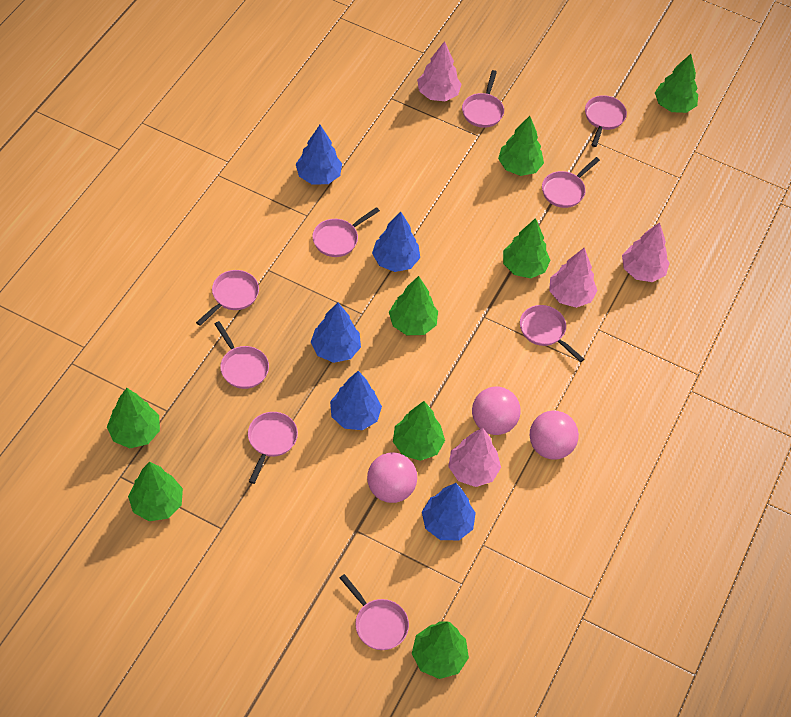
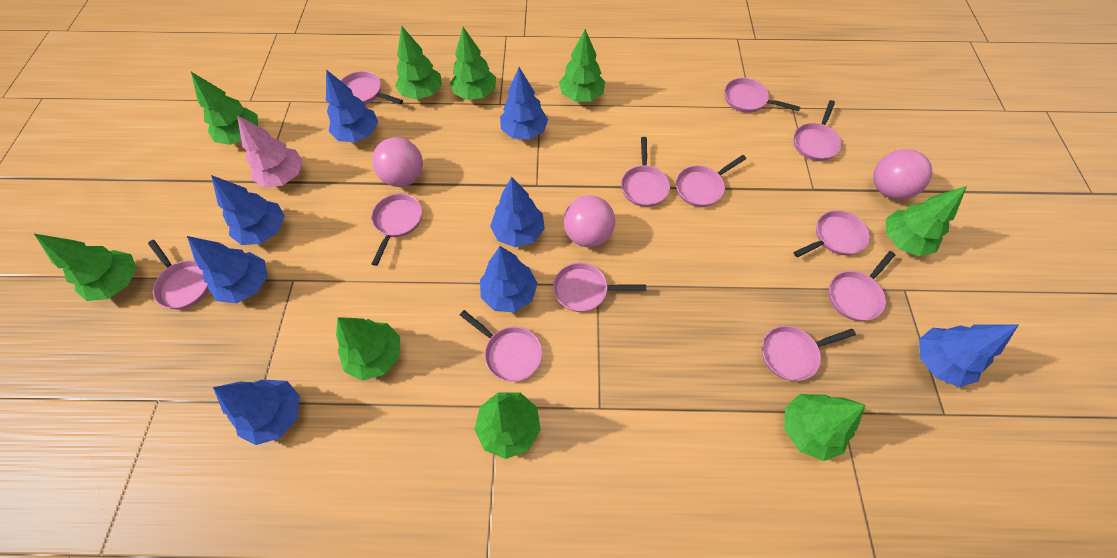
blue tree: [296,125,342,185] [311,302,361,363] [330,371,382,430] [372,211,420,272] [422,483,476,540] = 5 -> [187,236,268,303] [211,175,285,245] [213,380,300,445] [326,70,378,142] [480,246,538,312] [490,177,545,247] [500,67,548,139] [919,324,1018,387] = 8
green tree: [107,388,160,448] [128,462,183,521] [389,276,438,335] [393,401,445,461] [412,621,469,679] [498,116,544,176] [503,218,550,278] [655,54,698,113] = 8 -> [34,234,137,301] [191,72,258,145] [336,317,400,381] [395,26,442,100] [450,27,496,100] [474,392,541,459] [559,29,605,102] [785,394,865,461] [886,186,967,256] = 9
pink pan: [196,270,259,326] [215,321,269,389] [248,412,298,484] [312,207,380,257] [340,574,409,650] [462,70,504,128] [520,305,584,362] [542,157,600,208] [585,95,627,147] = 9 -> [148,240,209,309] [341,71,403,104] [371,193,422,266] [460,310,542,382] [553,263,646,312] [621,137,670,207] [676,155,746,207] [724,78,800,113] [762,326,856,381] [794,100,842,161] [794,210,870,257] [828,251,895,321] = 12
pink tree: [417,41,462,101] [448,428,501,487] [549,248,597,308] [622,222,669,282] = 4 -> [237,115,303,187] = 1

